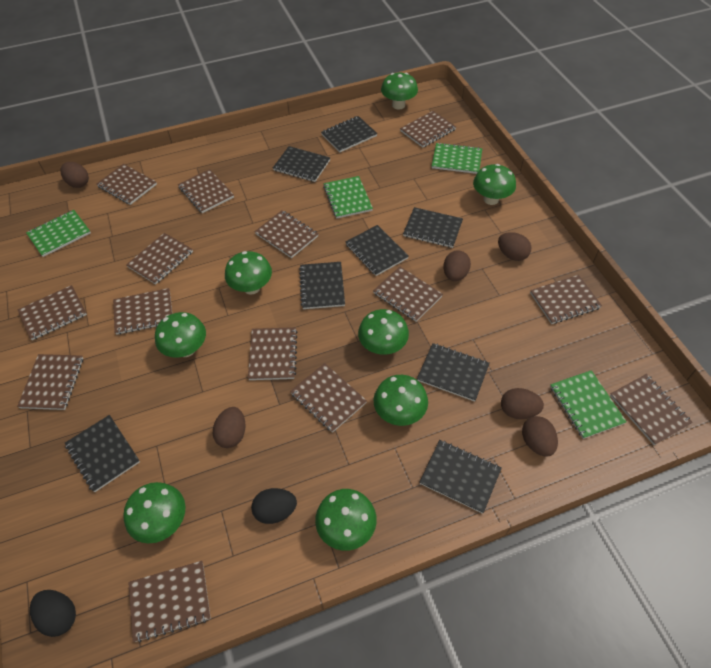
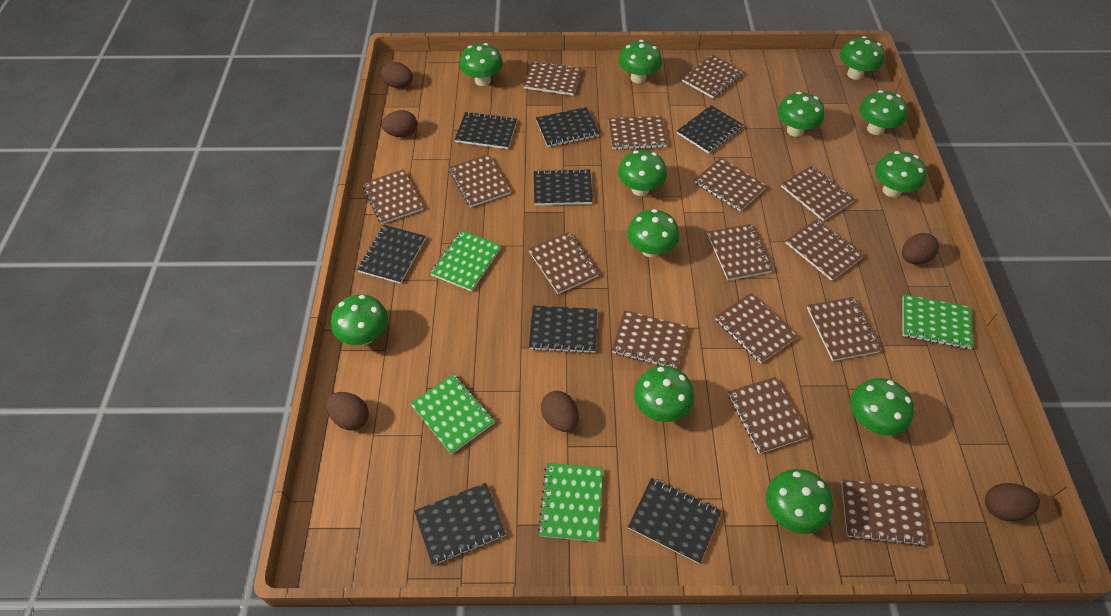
black egg: [30,590,76,637] [251,488,297,524] = 2 -> none = 0
brown notebook: [17,285,87,340] [17,354,83,410] [97,164,157,205] [113,288,172,335] [126,233,193,285] [128,561,211,643] [178,169,234,213] [248,327,297,380] [254,211,318,258] [290,363,367,433] [373,267,443,322] [400,111,456,148] [530,275,602,324] [610,374,693,445] = 14 -> [362,169,423,224] [449,154,511,207] [523,61,582,96] [528,232,599,294] [608,116,667,150] [612,310,688,368] [682,55,744,98] [694,158,767,211] [707,224,773,281] [715,293,798,363] [728,377,809,454] [781,166,855,221] [786,219,864,281] [807,297,881,361] [841,480,928,546] = 15
green mushroom: [123,482,186,543] [155,312,206,358] [225,251,272,295] [315,489,377,551] [358,309,409,355] [374,375,428,426] [381,73,418,109] [473,164,516,205] = 8 -> [331,294,388,345] [459,43,503,86] [618,40,662,83] [618,150,667,196] [627,209,680,257] [634,366,694,422] [766,469,833,534] [777,92,825,137] [840,36,885,80] [850,378,914,436] [859,90,908,135] [875,151,927,197] = 12

